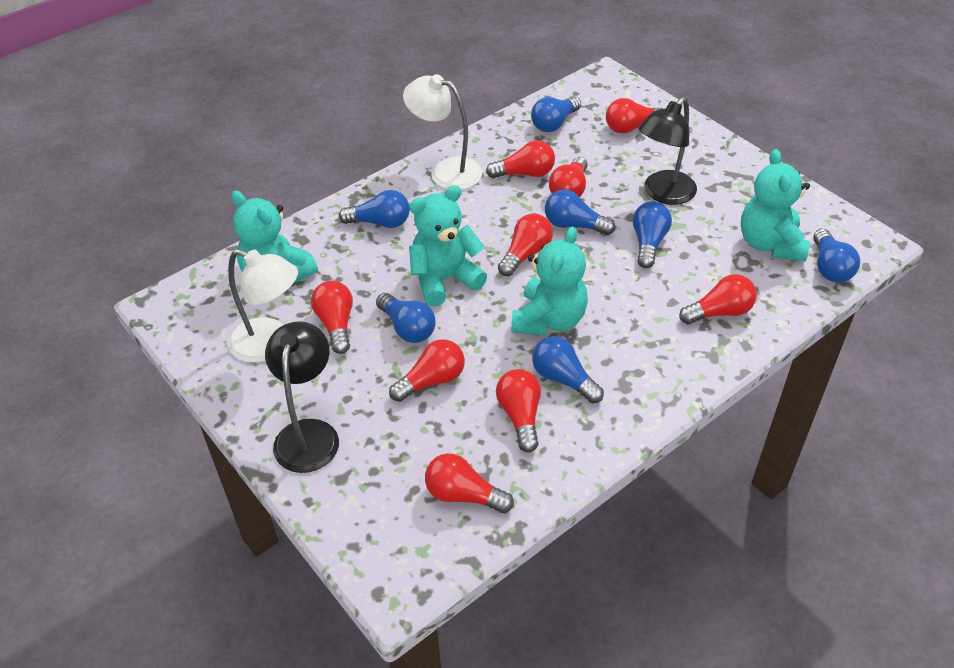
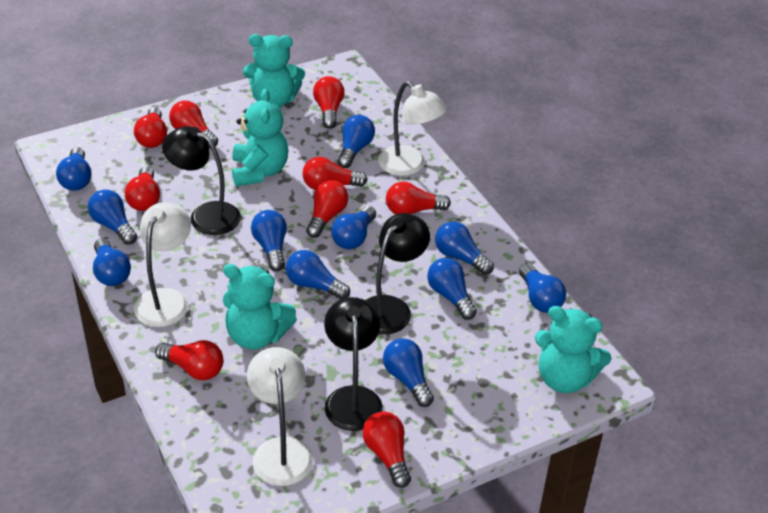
black lamp: [265,321,339,473] [639,97,697,205] = 2 -> [162,126,241,235] [324,297,383,431] [365,213,430,334] = 3
blue light bulb: [339,190,410,228] [376,293,436,343] [531,96,581,132] [532,336,604,403] [545,189,615,235] [633,201,672,268] [813,229,860,282] = 7 -> [56,147,91,191] [88,189,137,245] [93,238,131,286] [251,210,287,271] [286,250,350,300] [331,206,376,249] [338,115,375,168] [383,338,434,407] [427,258,477,320] [435,221,494,275] [519,263,566,313] = 11
white lamp: [228,249,298,363] [403,74,482,190] = 2 -> [134,202,191,327] [247,347,313,486] [378,81,447,176] = 3

